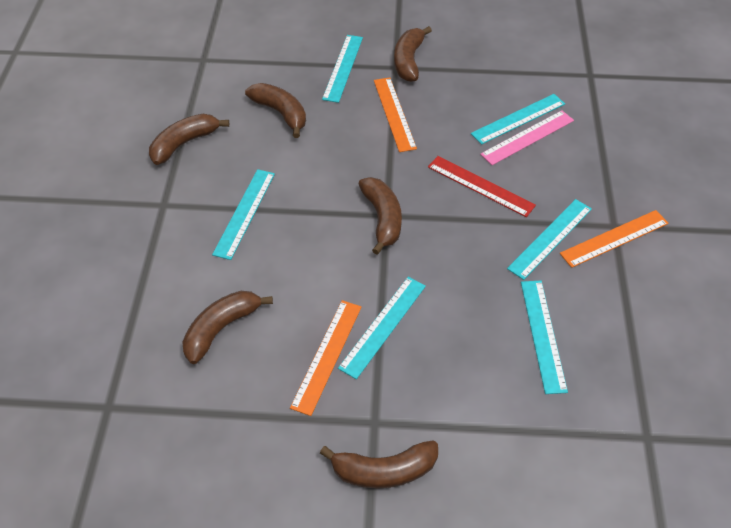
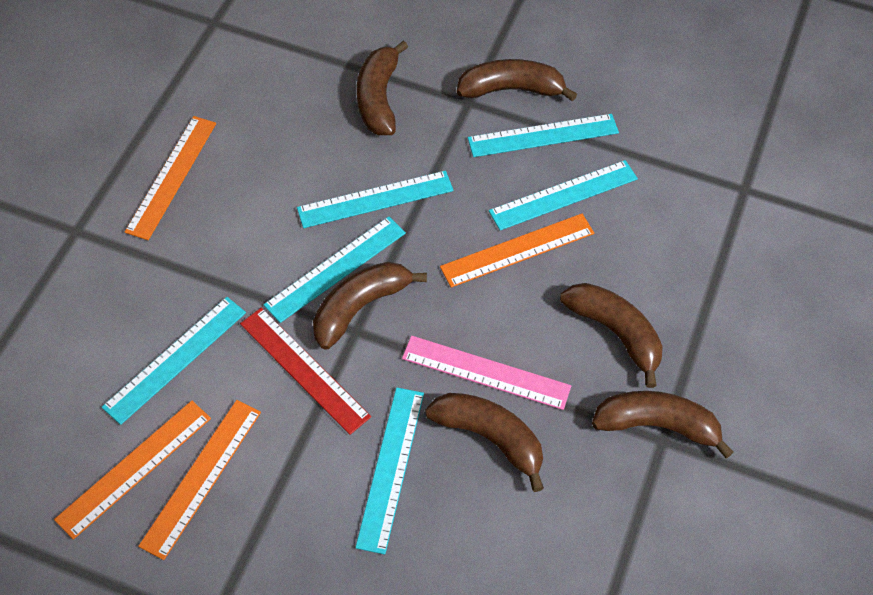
orange ruler: [290,300,362,416] [374,77,417,152] [560,210,669,268] = 3 -> [54,401,211,540] [125,116,216,240] [138,400,261,560] [440,214,594,288] = 4

